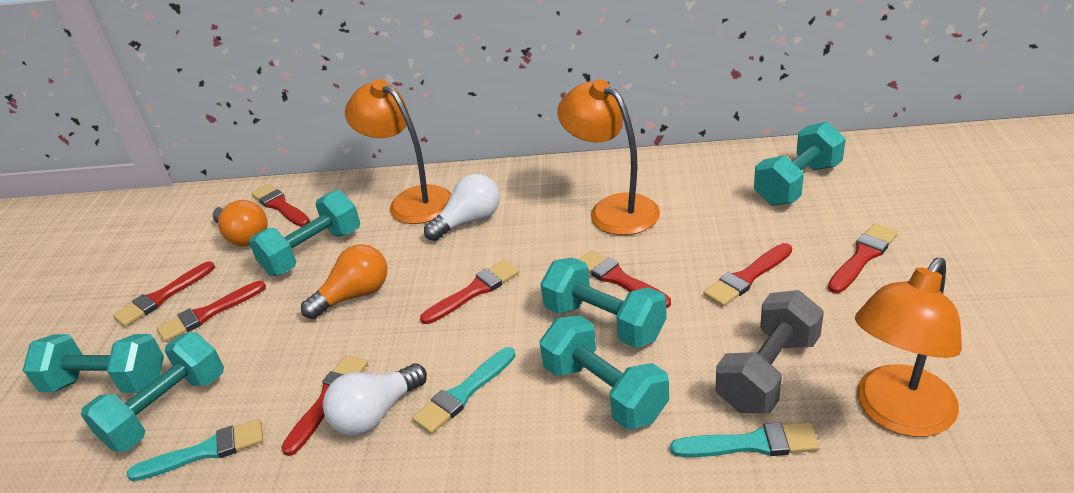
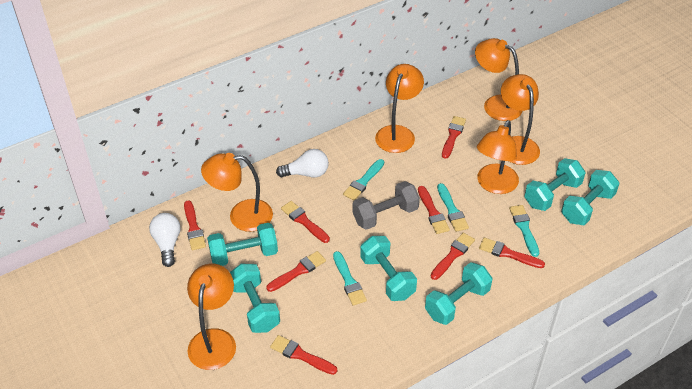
orange lamp: [345,79,452,224] [557,79,660,235] [855,258,962,437] = 3 -> [187,264,236,370] [201,153,273,232] [375,64,424,153] [475,38,522,121] [477,120,519,194] [501,74,540,165] = 6
orange light bulb: [213,200,268,246] [301,244,387,319] = 2 -> none = 0
turquoise brush: [127,419,263,481] [412,347,516,434] [670,422,819,457] = 3 -> [333,251,367,306] [343,159,384,200] [437,183,469,232] [509,205,539,257] = 4

